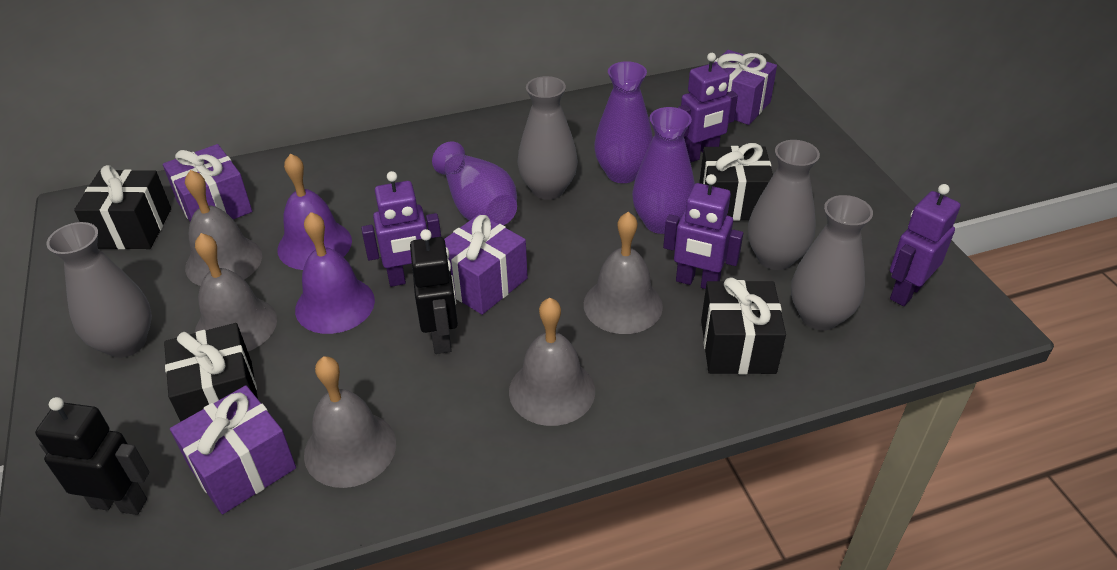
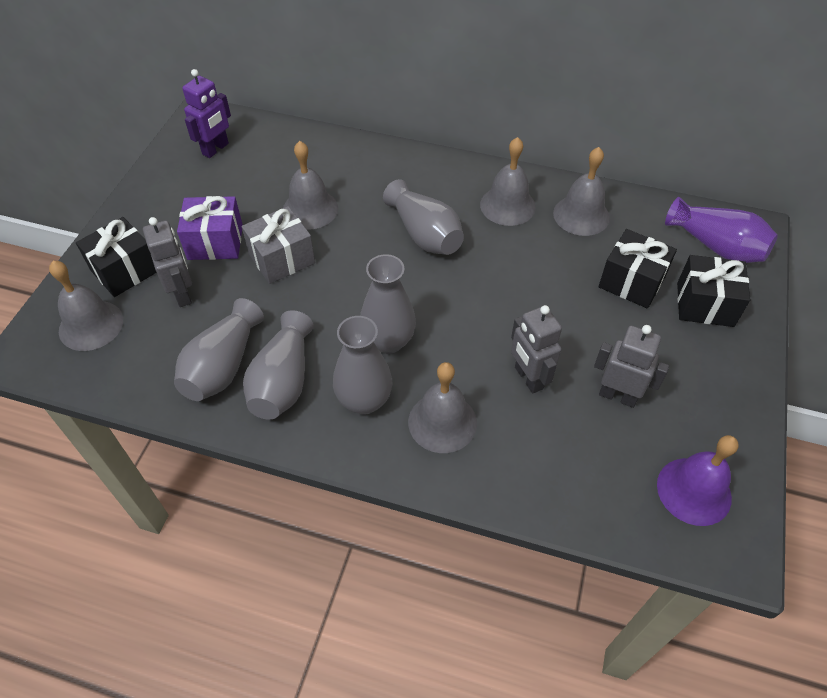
black gift: [74,165,171,249] [164,323,258,422] [699,143,773,221] [701,278,786,374] = 4 -> [76,217,157,297] [598,229,677,309] [677,255,750,327] = 3
black robot: [35,397,149,515] [410,229,458,354] = 2 -> none = 0
grey gift: none = 0 -> [242,206,315,284] = 1
grey robot: none = 0 -> [143,217,192,307] [511,305,562,393] [594,325,669,408] = 3
grey vase: [47,222,152,358] [518,76,578,200] [748,140,820,270] [791,195,873,330] = 4 -> [174,298,264,401] [243,310,314,419] [333,316,392,415] [360,254,416,354] [383,179,464,255] = 5
purple bell: [277,153,352,270] [295,212,375,334] = 2 -> [657,435,739,526] = 1
purple gift: [163,144,252,221] [170,385,296,514] [444,214,528,315] [714,50,777,125] = 4 -> [177,196,243,260] = 1
purple robot: [361,171,441,287] [663,174,743,289] [678,53,738,162] [890,184,961,306] = 4 -> [182,69,231,158] = 1
purple vase: [432,141,517,225] [594,61,653,183] [632,107,695,234] = 3 -> [665,197,778,263] = 1

